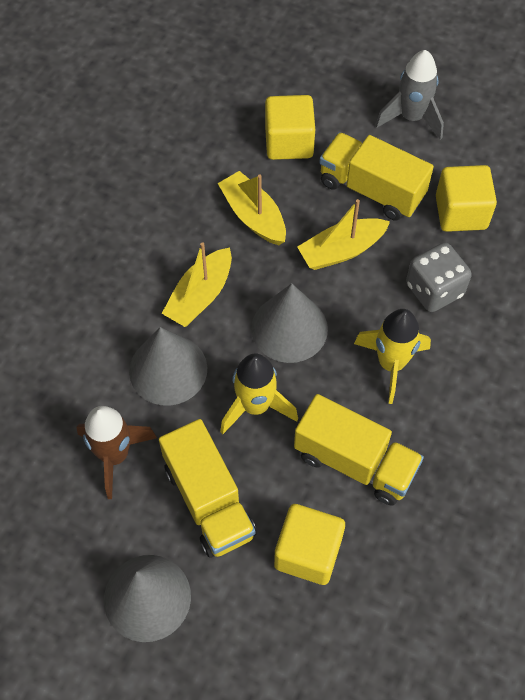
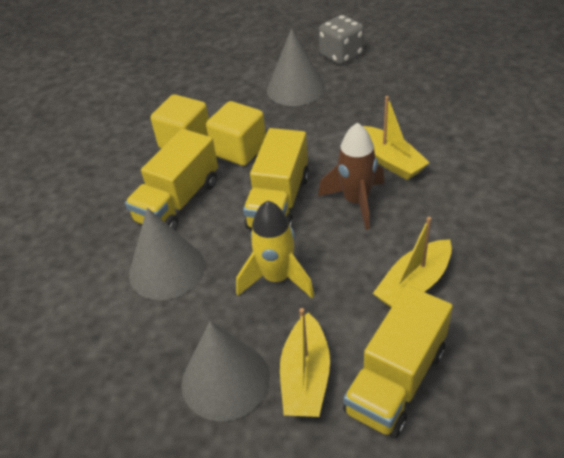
grey rocket: [375,50,444,140] = 1 -> none = 0
yellow cube: [265,95,315,160] [274,504,345,585] [436,165,497,232] = 3 -> [151,94,209,148] [206,101,266,166] = 2
yellow rocket: [220,353,298,434] [354,309,431,404] = 2 -> [236,200,314,298] = 1

